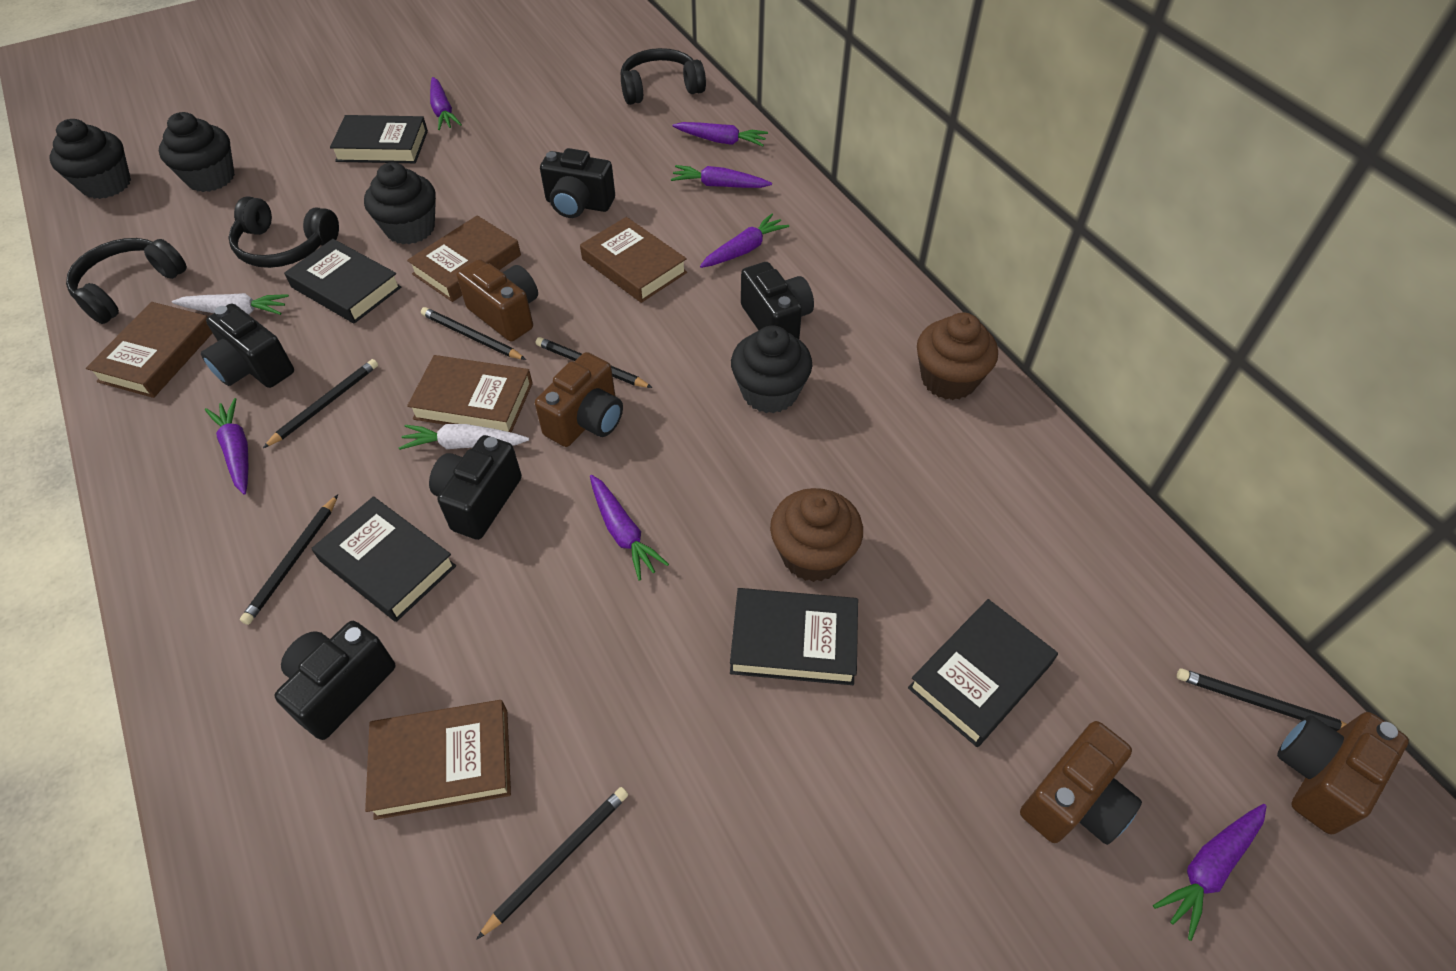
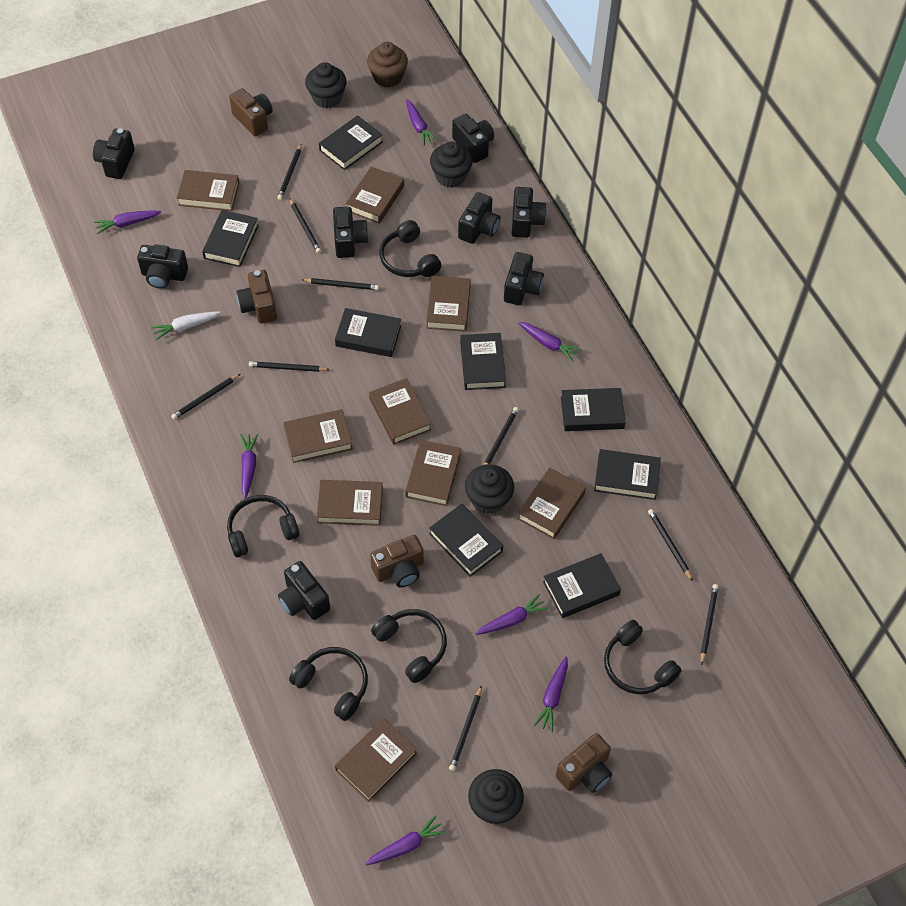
black book: [284,239,401,324] [312,496,456,622] [330,115,428,163] [730,588,858,685] [908,599,1058,747] = 5 -> [202,210,259,267] [319,115,383,170] [335,308,401,357] [429,504,503,577] [460,333,506,390] [543,553,621,618] [561,388,626,431] [594,449,661,500] = 8
black camera: [201,304,294,388] [275,621,396,740] [429,435,522,540] [540,148,615,218] [741,262,814,339] = 5 -> [93,128,135,179] [137,244,188,289] [278,561,330,620] [333,207,369,258] [452,114,494,163] [458,192,500,244] [504,252,544,305] [512,187,547,238] = 8
black headphones: [66,238,187,324] [228,196,339,268] [621,48,706,105] = 3 -> [227,495,299,557] [289,647,368,721] [371,609,447,683] [379,220,441,277] [604,620,682,694] = 5
black pencil: [240,494,338,625] [263,359,378,448] [421,307,526,360] [476,787,628,940] [536,337,653,388] [1177,668,1346,731] = 6 -> [171,374,240,420] [249,361,330,372] [277,144,302,200] [290,199,321,253] [302,278,379,290] [449,686,482,771] [484,407,519,465] [648,509,693,581] [701,584,719,665] = 9
brown book: [86,302,212,398] [365,700,511,820] [407,215,521,302] [407,355,533,433] [580,217,687,303] = 5 -> [177,170,239,211] [284,409,353,463] [317,480,383,526] [335,718,417,802] [346,166,404,224] [369,378,431,445] [405,440,461,506] [426,276,471,332] [517,467,586,539] = 9
brown cupcake: [770,488,863,582] [917,313,998,400] = 2 -> [367,42,408,88] = 1
white carrot: [172,293,289,315] [398,424,529,450] = 2 -> [151,312,221,340] = 1

